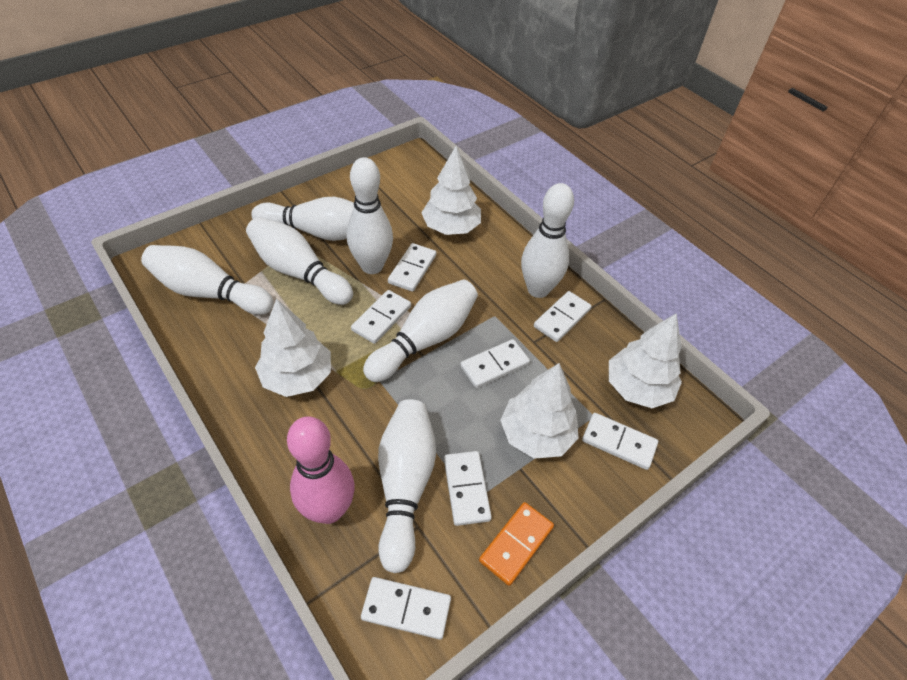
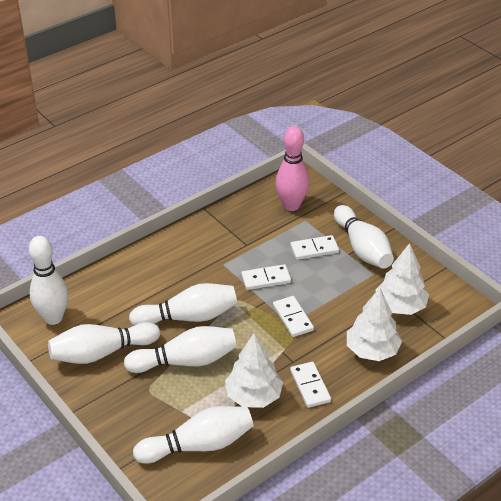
orange domino: [479,502,554,586] = 1 -> none = 0
white bowling pin: [141,245,274,315] [246,217,353,305] [251,197,354,241] [347,157,393,274] [363,279,478,382] [378,399,436,573] [521,183,574,298] = 7 -> [29,236,68,325] [48,322,160,364] [124,326,237,373] [129,283,238,326] [133,406,254,464] [334,205,394,269] = 6
white domino: [351,290,411,344] [361,577,451,640] [388,243,436,292] [444,451,492,526] [460,339,530,388] [534,291,592,342] [582,413,658,470] = 7 -> [241,264,291,290] [273,296,314,337] [290,235,339,260] [290,362,331,408] = 4
white tree: [255,298,331,397] [421,146,481,235] [500,363,579,459] [609,313,682,408] = 4 -> [225,333,283,408] [347,288,402,361] [375,243,429,315] = 3

